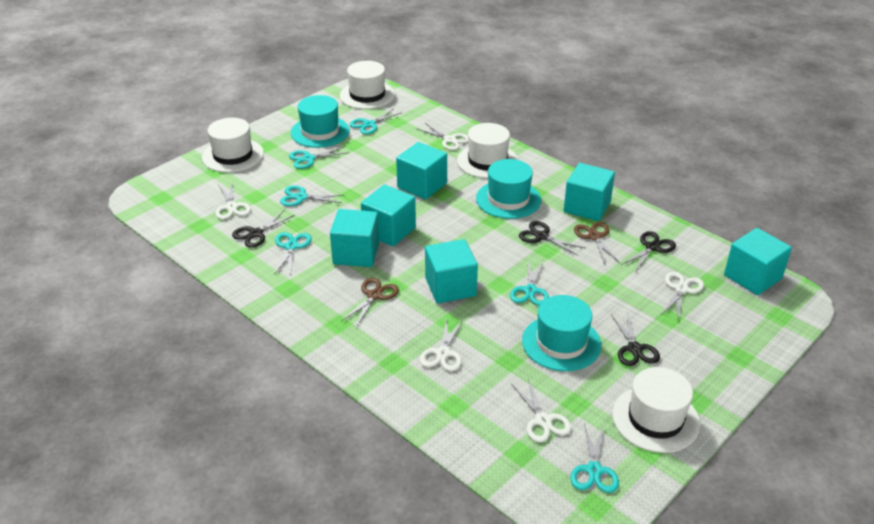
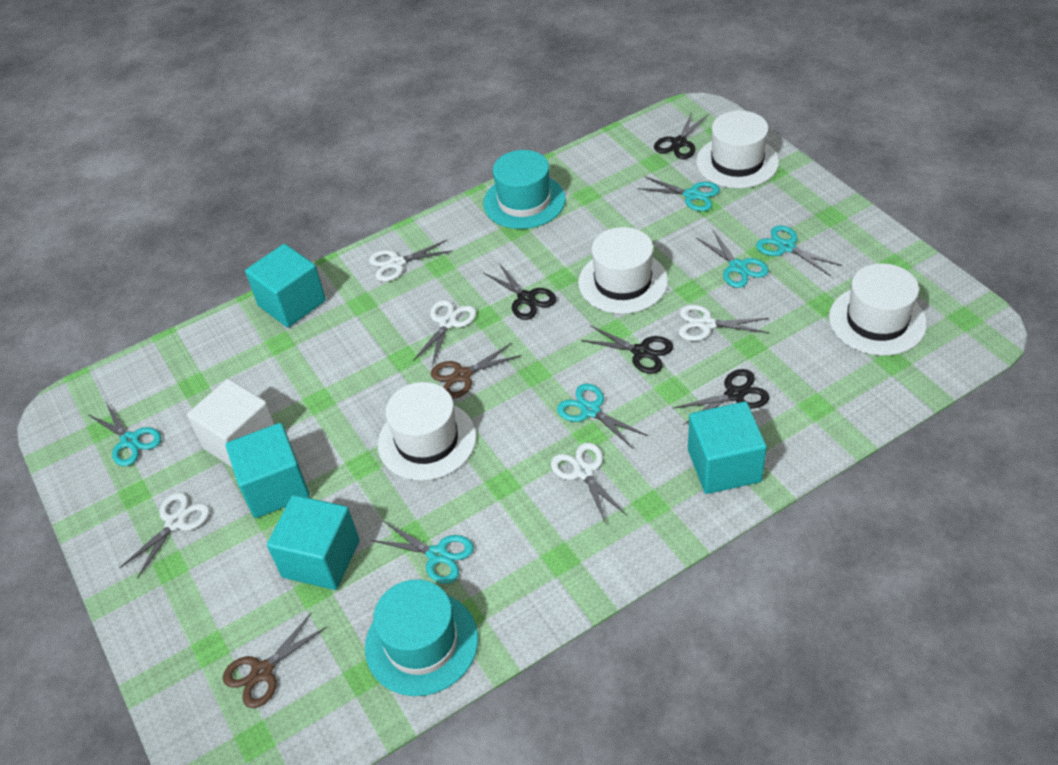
turquoise cube: [330,209,379,267] [361,184,416,247] [396,142,447,200] [425,239,478,303] [564,163,615,221] [724,228,792,295] = 6 -> [226,423,310,518] [245,244,326,328] [267,495,360,590] [688,401,767,494] = 4
turquoise hat: [291,95,350,148] [476,159,541,219] [522,295,601,371] = 3 -> [365,579,478,696] [483,150,566,229] = 2
white cube: none = 0 -> [187,379,275,468] = 1

